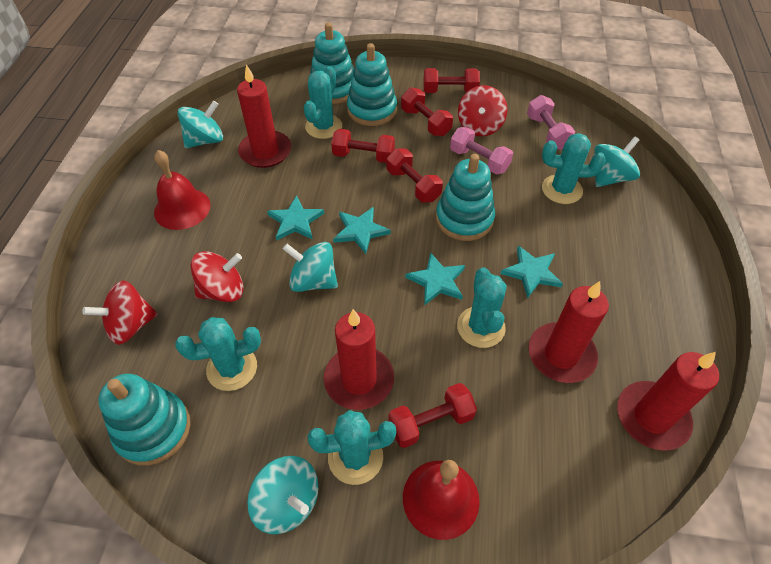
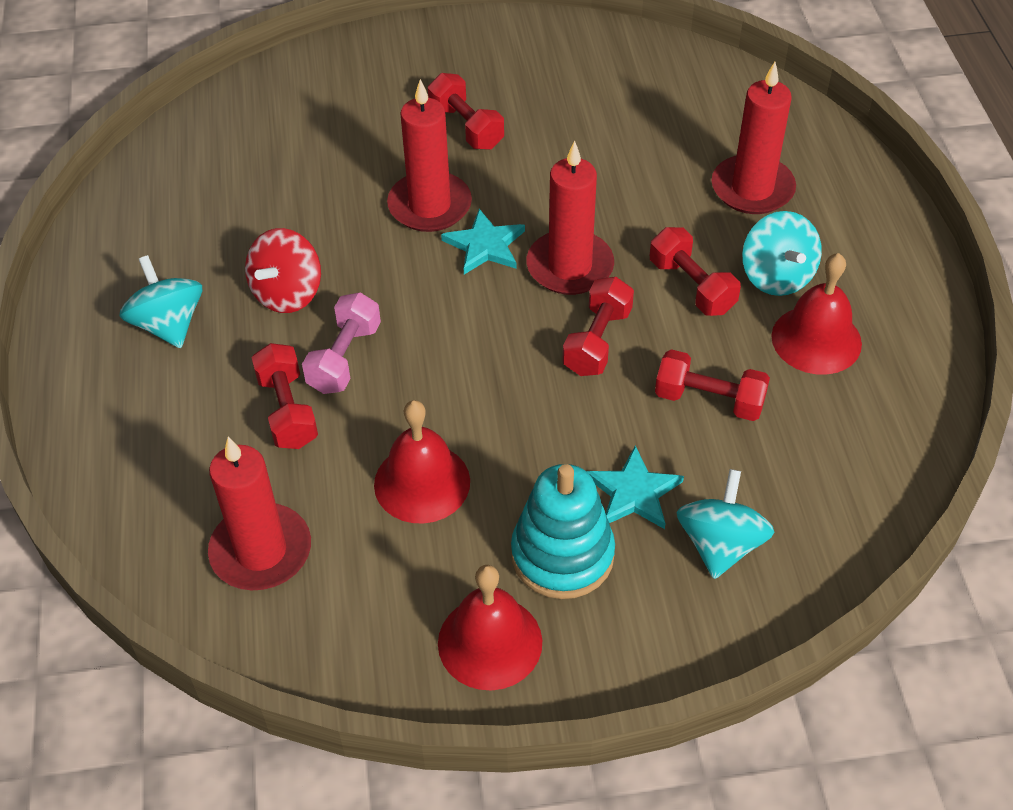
pink dumbbell: [450,127,513,174] [527,95,575,150] = 2 -> [302,292,381,394] = 1
red bell: [154,150,211,230] [403,460,480,540] = 2 -> [374,400,470,523] [438,565,542,691] [771,253,862,375] = 3
red spinning top: [82,280,158,345] [190,251,244,302] [458,85,508,136] = 3 -> [245,228,321,313] = 1
turquoise cactus: [175,317,261,391] [304,66,342,139] [308,410,396,485] [457,267,507,348] [542,133,606,204] = 5 -> none = 0
turquoise spinning top: [178,101,223,148] [247,456,318,534] [283,242,338,292] [594,136,640,187] = 4 -> [119,255,202,348] [676,469,774,579] [742,211,822,296] = 3
turquoise stacking toy: [98,374,190,466] [310,23,354,104] [347,43,397,126] [436,154,495,241] = 4 -> [511,464,615,599] = 1
turquoise star: [267,195,324,240] [333,207,391,254] [405,252,465,305] [500,246,563,298] = 4 -> [441,209,525,274] [586,445,684,529] = 2

